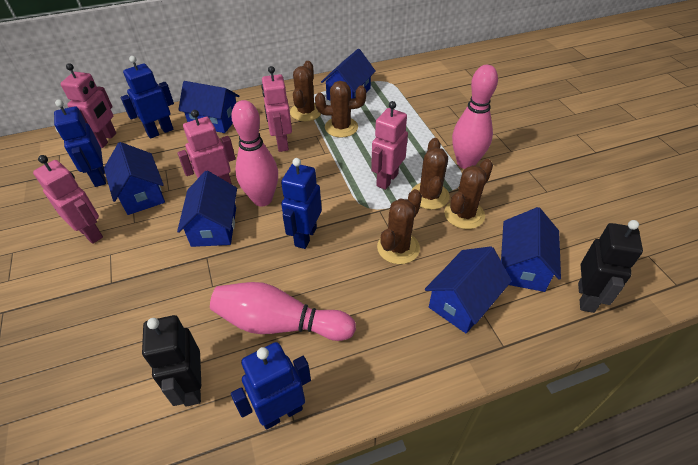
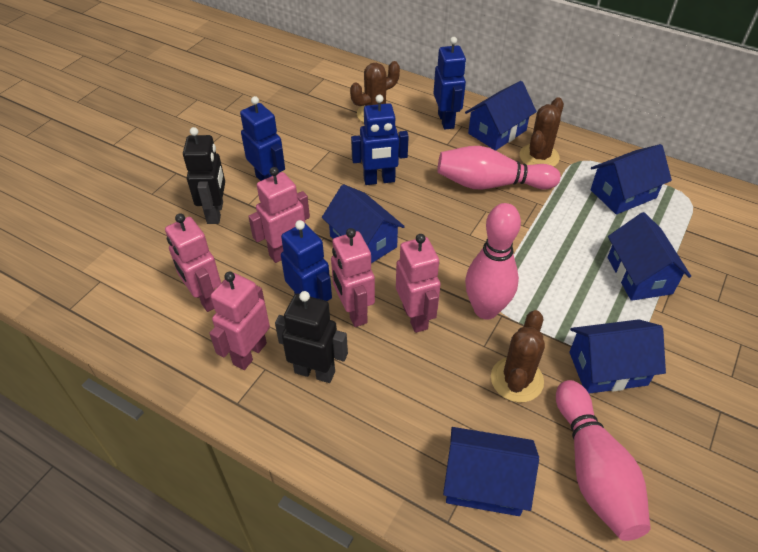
brown cactus: [290,61,321,121] [315,81,366,138] [377,189,422,264] [411,138,450,210] [444,159,493,229] = 5 -> [350,61,400,123] [491,310,545,402] [519,97,564,167] = 3

